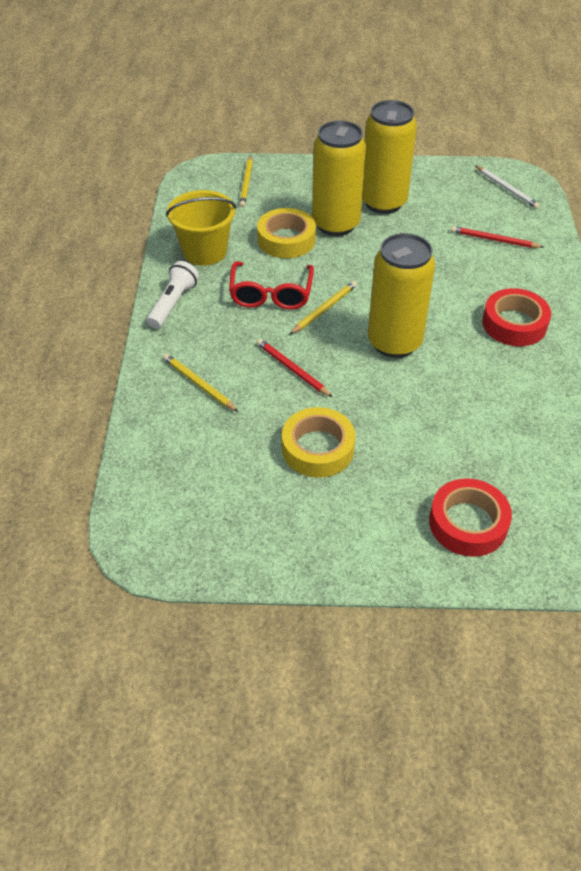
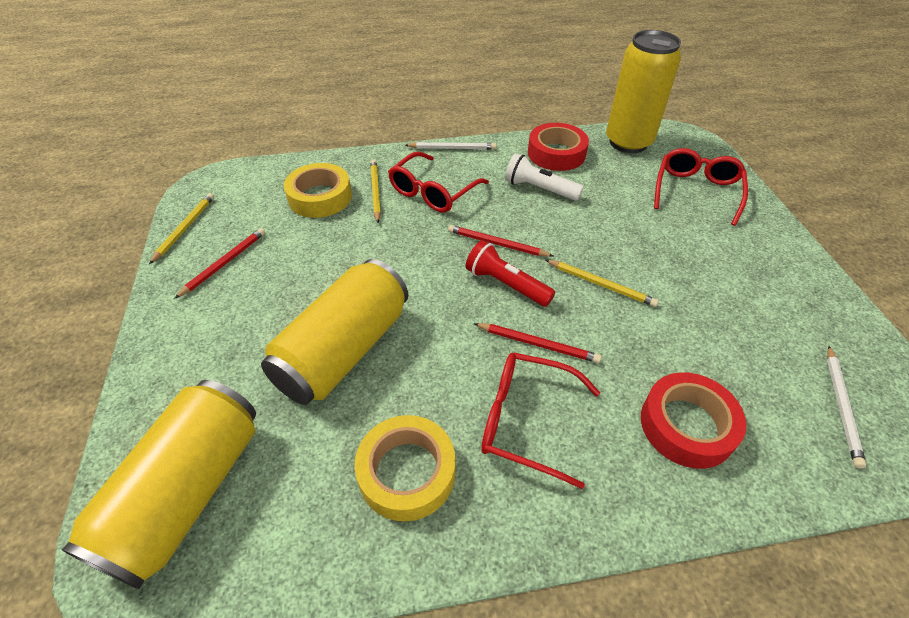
red flashlight: none = 0 -> [466,240,555,307] = 1
red glasses: [229,261,314,310] = 1 -> [388,152,489,212] [481,353,600,489] [654,148,748,226] = 3
red pencil: [257,339,332,397] [451,226,543,248] = 2 -> [174,228,265,299] [448,225,553,257] [474,323,601,363] = 3
white pencil: [476,166,540,209] = 1 -> [405,142,496,150] [827,346,866,468] = 2
yellow bucket: [166,190,236,266] = 1 -> none = 0

